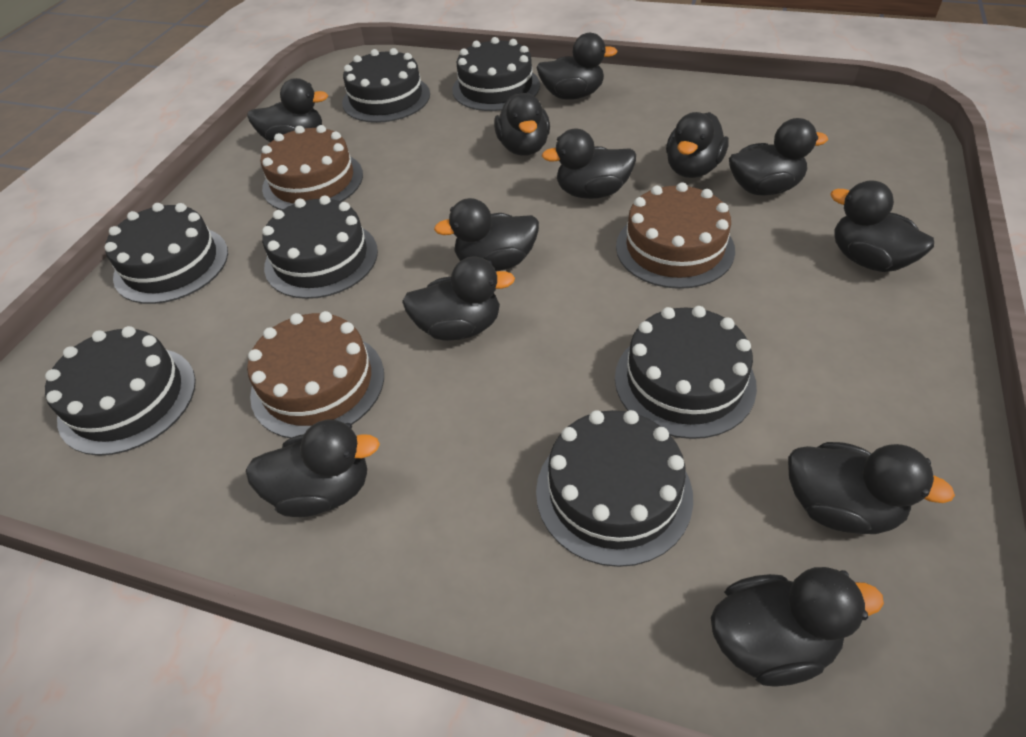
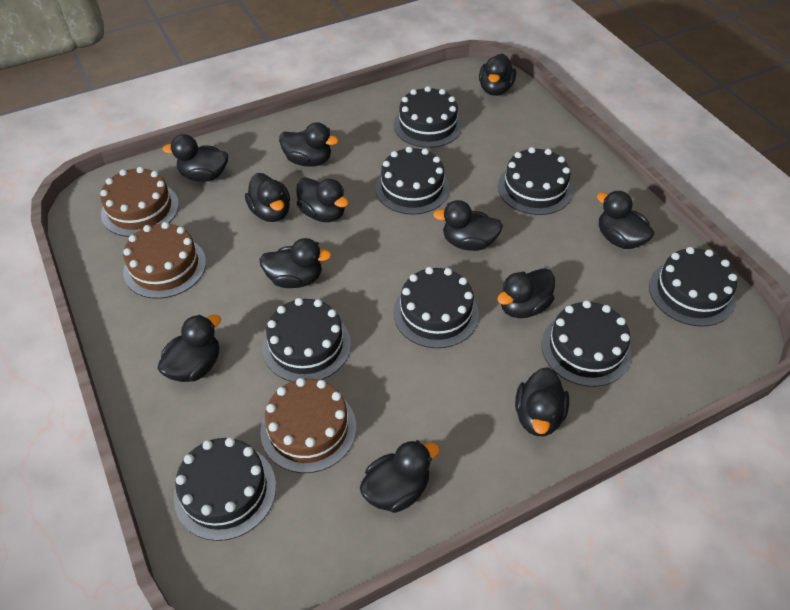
black cake: [45,326,196,456] [105,203,228,304] [262,195,378,299] [342,48,430,123] [452,37,540,111] [536,410,693,567] [615,306,757,439] = 7 -> [174,437,276,541] [262,298,351,382] [375,147,449,215] [393,267,479,348] [394,86,462,148] [498,147,573,215] [541,300,631,387] [649,247,737,326] = 8

